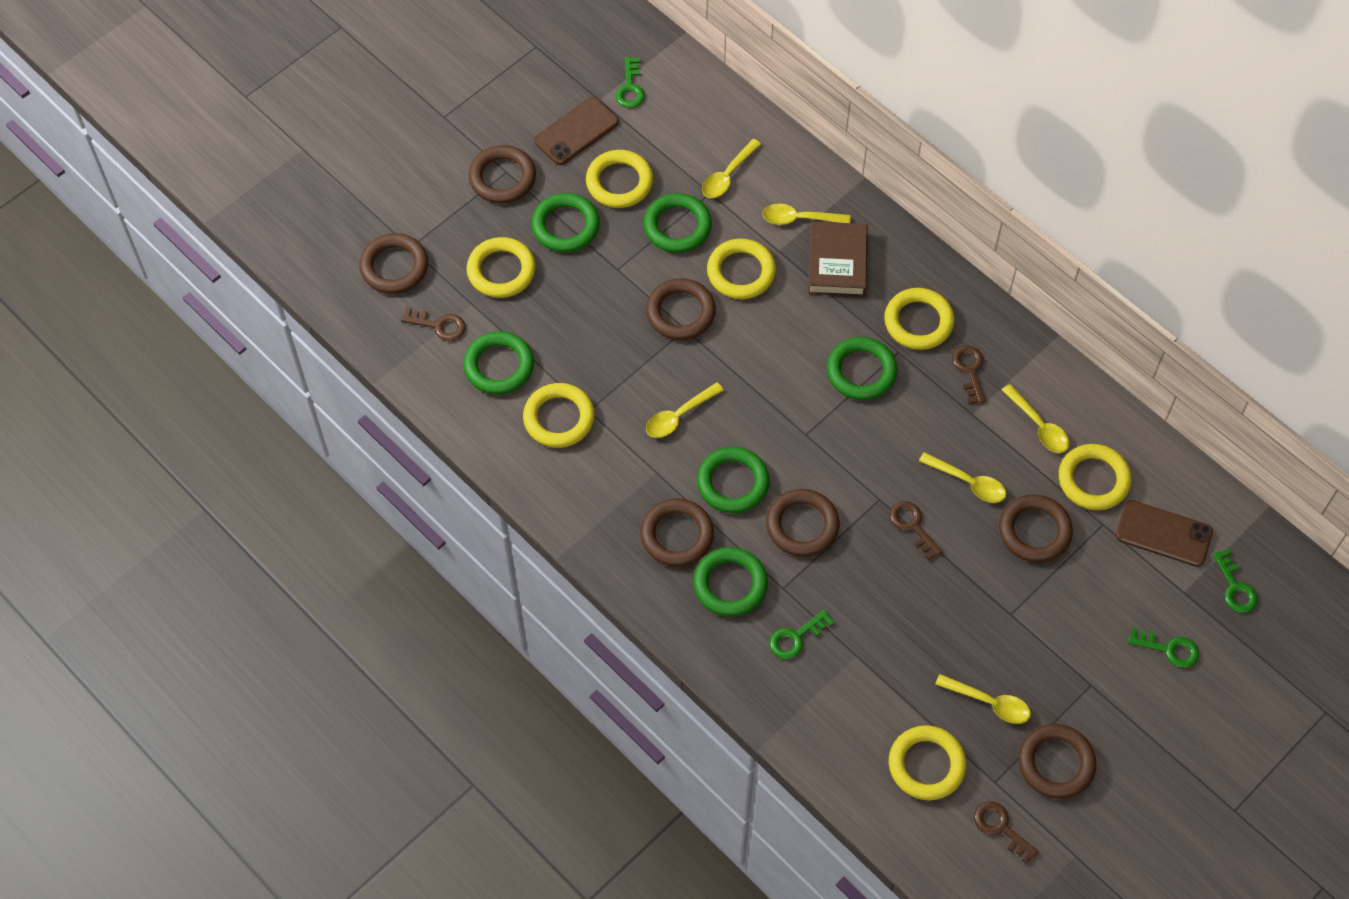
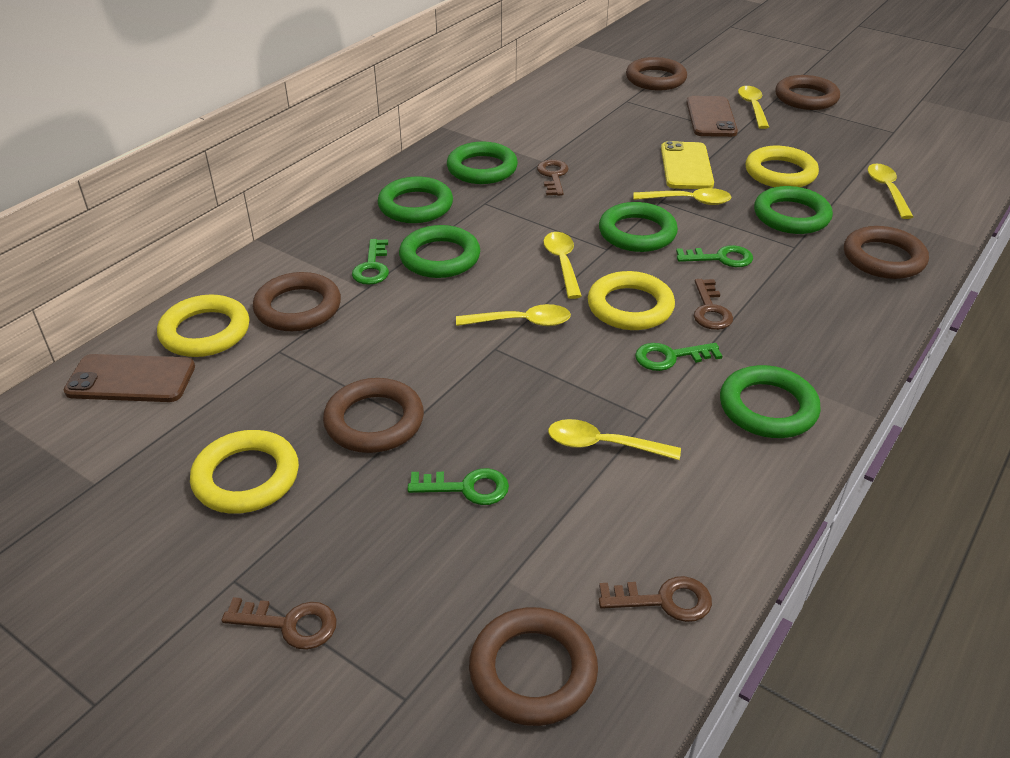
brown book: [808,221,868,297] = 1 -> none = 0
brown ring: [359,233,428,294] [469,145,536,204] [640,498,714,567] [646,278,716,340] [766,489,840,557] [999,495,1073,563] [1018,724,1096,799] = 7 -> [253,272,341,331] [323,378,424,453] [469,607,598,726] [626,57,687,90] [775,75,840,110] [844,226,929,279] = 6
yellow phone: none = 0 -> [661,141,714,189] = 1
yellow ring: [467,237,536,298] [523,383,595,448] [586,150,653,208] [707,239,776,299] [884,288,954,350] [889,725,966,800] [1059,444,1132,510] = 7 -> [157,294,249,357] [190,430,299,514] [588,271,675,330] [746,146,819,187] = 4

